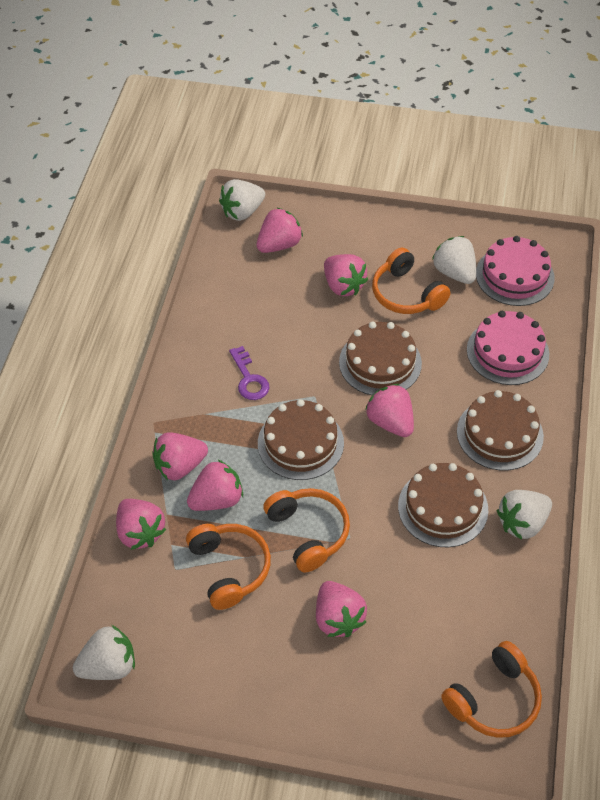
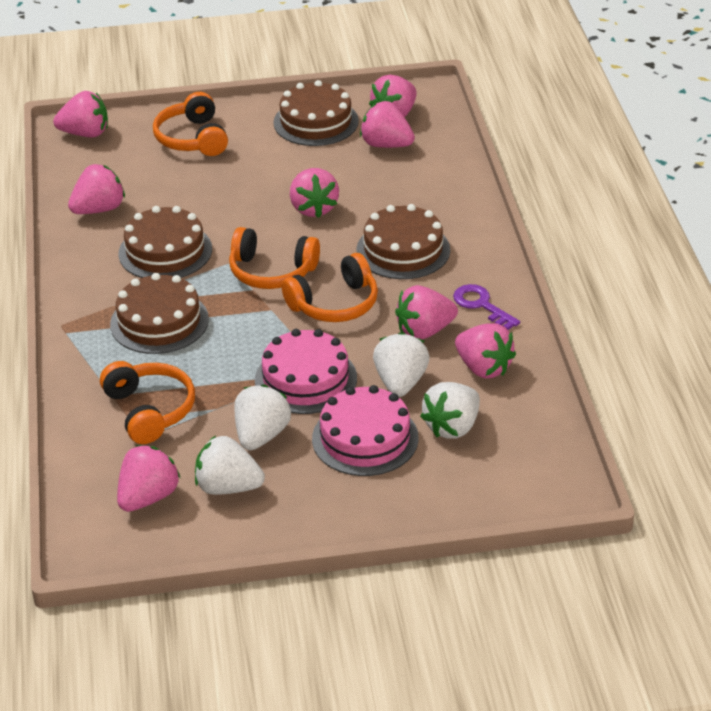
pink strawberry: [116,499,167,550] [153,432,208,480] [187,460,243,511] [256,208,303,253] [316,581,367,637] [324,254,368,296] [365,384,414,437] = 7 -> [53,91,108,137] [68,164,125,214] [117,445,180,512] [290,168,339,218] [360,101,415,148] [369,75,416,117] [395,285,458,339] [455,323,516,378] = 8

